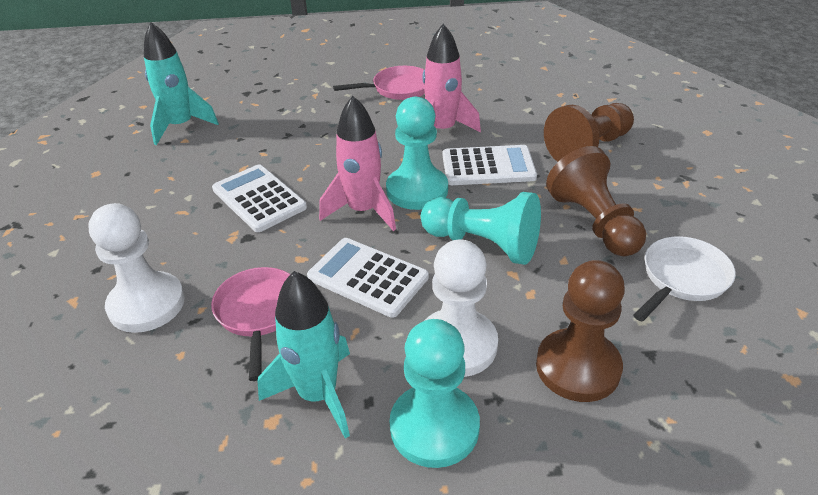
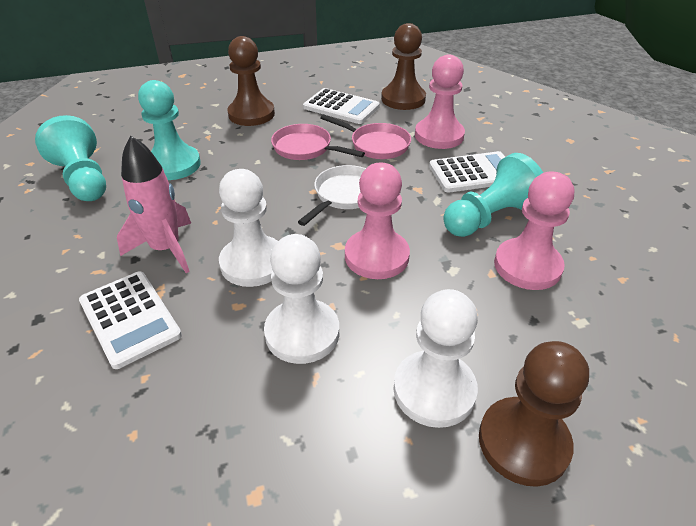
pink pawn: none = 0 -> [345,162,410,279] [415,55,465,149] [494,171,574,290] = 3
pink rocket: [319,96,396,231] [422,24,481,132] = 2 -> [117,136,191,273] = 1
turquoise rocket: [144,22,219,145] [258,271,350,438] = 2 -> none = 0
white pawn: [88,203,185,333] [424,239,498,377] = 2 -> [219,169,278,287] [264,234,339,364] [393,289,478,428] = 3

